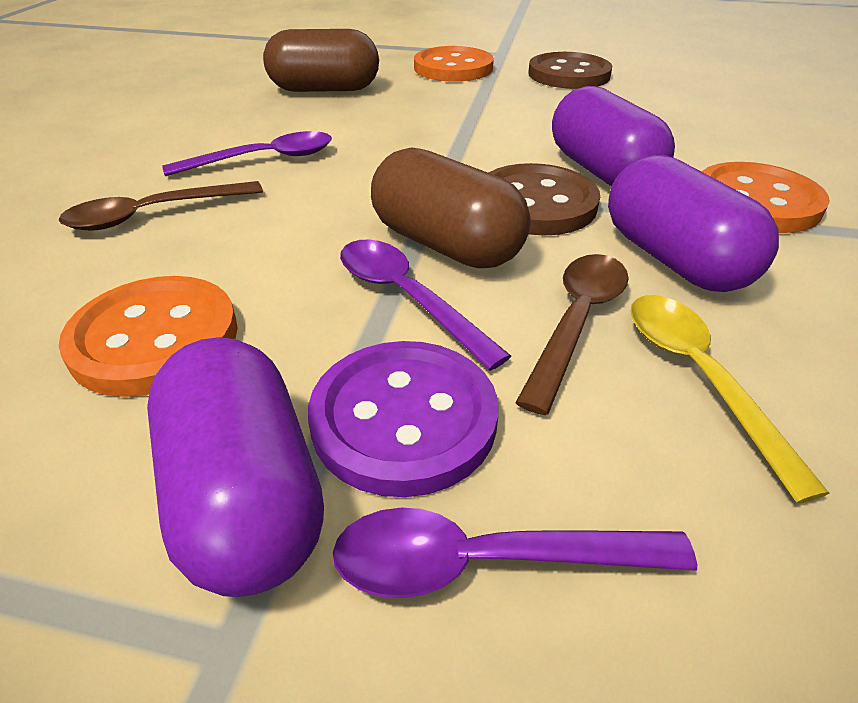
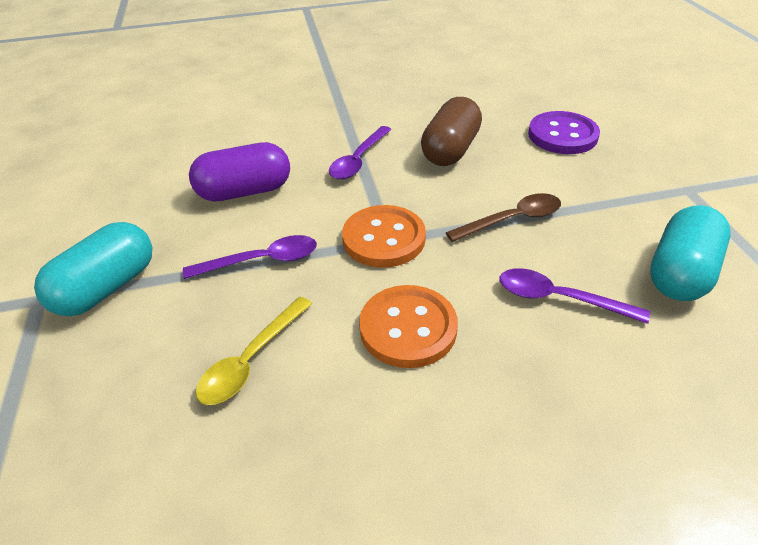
brown button: [488,163,600,236] [528,52,612,89] = 2 -> none = 0
brown capsule: [263,29,379,92] [371,147,531,268] = 2 -> [421,97,482,166] = 1
brown spoon: [59,181,263,231] [515,254,629,415] = 2 -> [445,193,561,242] = 1
orange button: [59,276,238,397] [414,46,494,82] [702,162,830,233] = 3 -> [342,205,426,268] [359,285,458,368] = 2
purple capsule: [147,337,324,597] [552,86,675,186] [608,155,779,292] = 3 -> [189,142,290,201] = 1
turquoise capsule: none = 0 -> [34,222,152,316] [650,205,731,301] = 2

